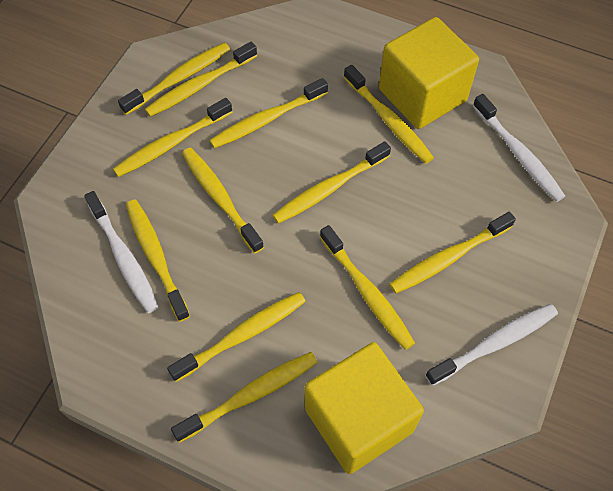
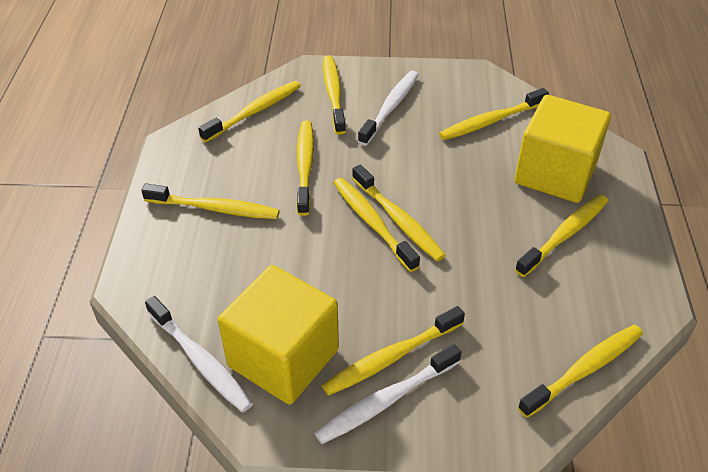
yellow toothbrush: [113,98,232,177] [118,43,230,115] [126,200,190,322] [145,42,257,117] [167,292,306,382] [171,352,318,443] [182,148,264,253] [209,78,328,149] [272,141,391,224] [320,225,415,350] [344,65,434,164] [389,212,516,294] = 12 -> [141,183,280,219] [198,81,301,142] [297,121,314,216] [322,306,465,396] [323,55,346,135] [333,178,420,272] [352,165,446,261] [439,88,549,140] [515,194,608,277] [518,325,643,418] = 10

